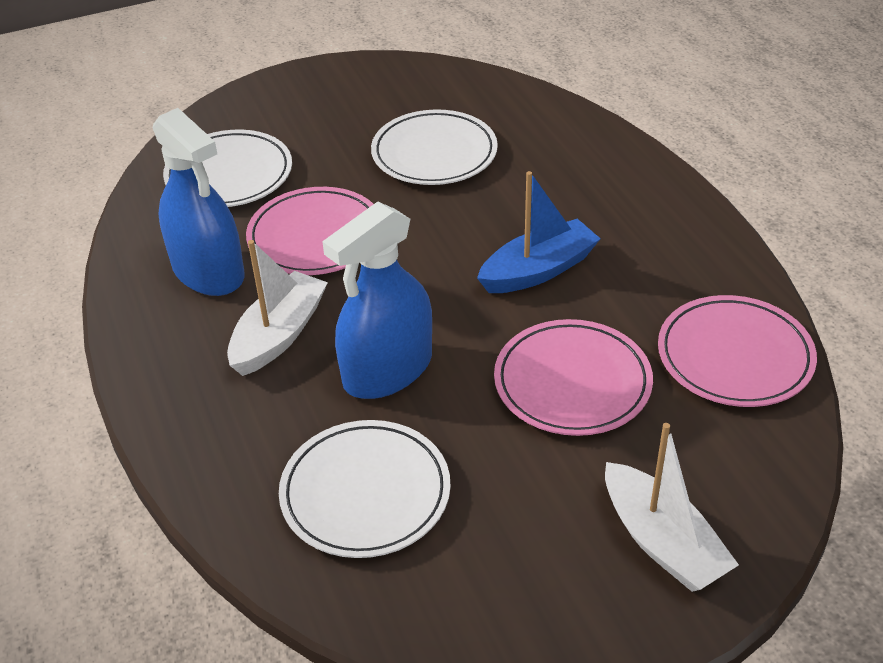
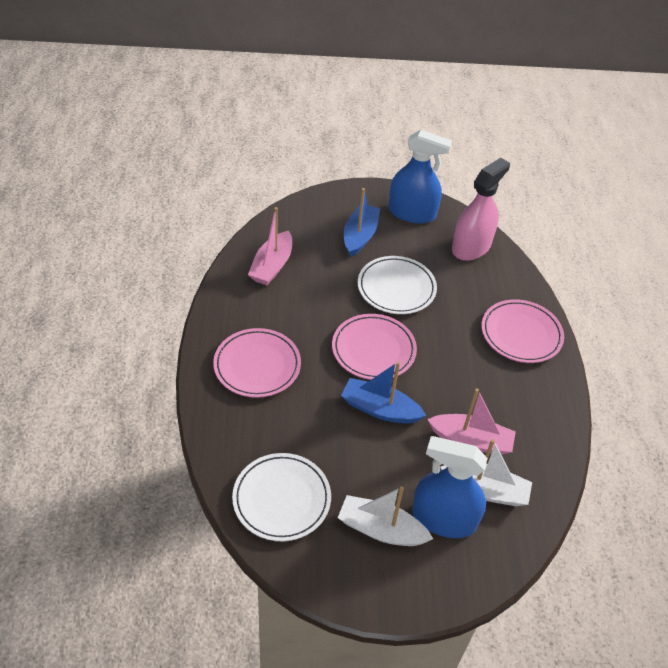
blue boat: [477,171,601,293] = 1 -> [341,362,426,424] [344,188,380,257] = 2
pink boat: none = 0 -> [248,207,292,285] [427,388,516,455] = 2
pink spray bottle: none = 0 -> [452,158,510,261] = 1
white plate: [163,130,292,207] [279,420,451,558] [371,109,498,185] = 3 -> [232,453,331,541] [358,256,437,314] = 2

